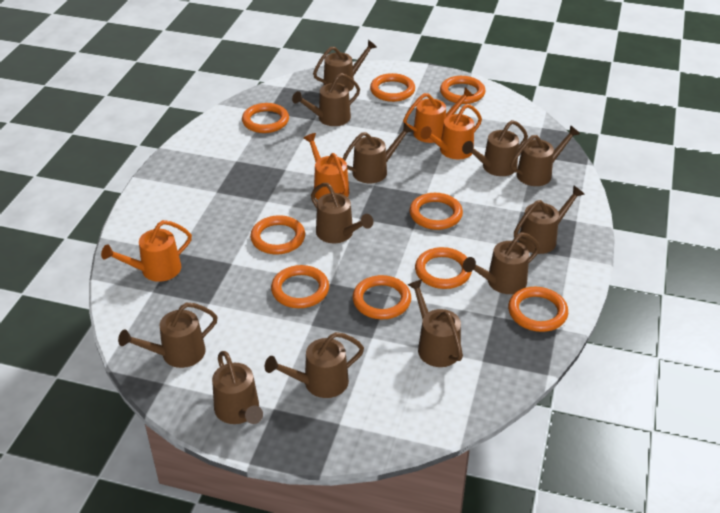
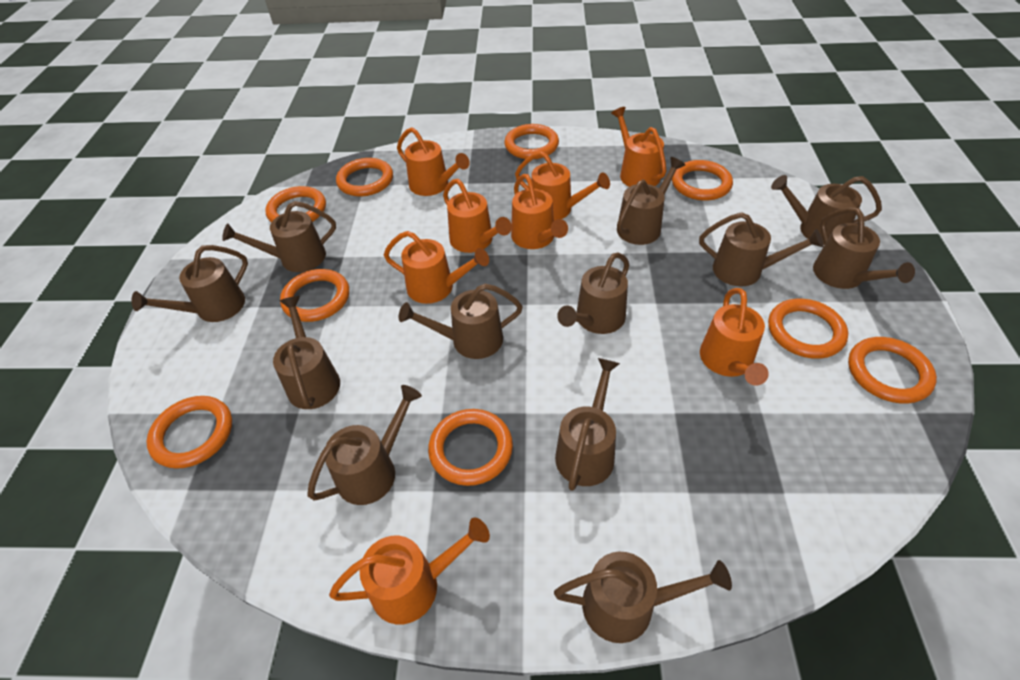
orange watering can: [101,220,192,282] [304,133,349,200] [403,87,474,143] [420,104,482,159] = 4 -> [329,518,490,624] [384,231,489,304] [397,127,470,196] [443,179,512,253] [511,174,568,249] [515,151,610,221] [611,107,666,187] [700,288,769,386] = 8

